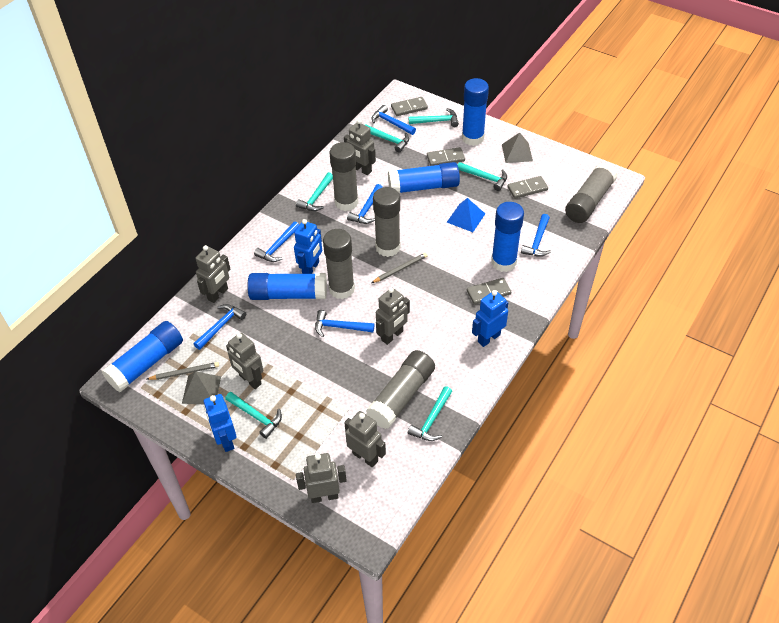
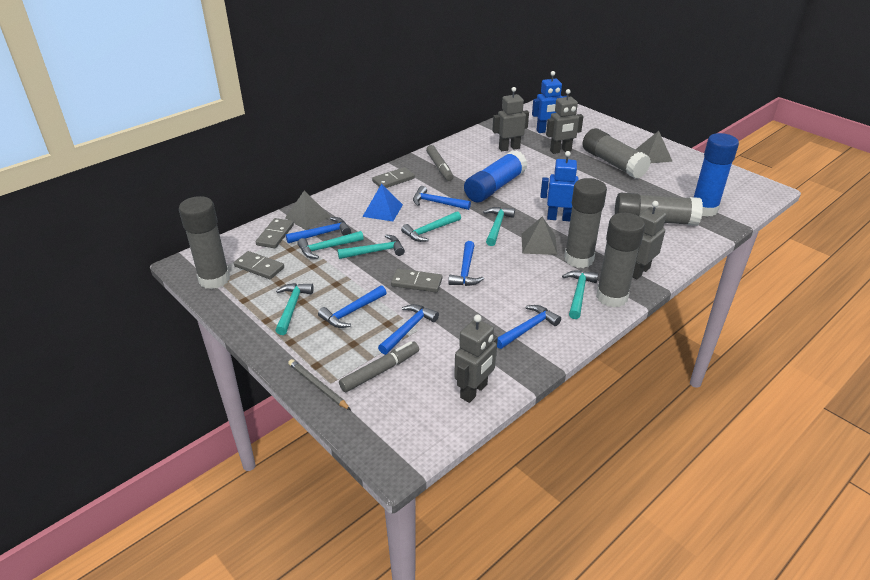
blue glue stick: [102,321,183,392] [247,273,327,300] [388,162,460,193] [462,78,489,146] [491,202,524,272] = 5 -> [464,150,527,202] [694,133,739,217] = 2
blue robot: [204,394,237,452] [294,219,322,274] [472,290,508,347] = 3 -> [532,71,567,133] [540,151,579,221] = 2
grey marker: none = 0 -> [339,341,419,392] [426,145,453,181] = 2
grey pencil: [146,362,219,380] [372,253,428,283] = 2 -> [288,359,351,410] = 1
grey pyramid: [182,372,221,404] [502,133,533,163] = 2 -> [285,190,331,230] [522,217,557,255] [635,131,673,163] = 3
grey robot: [196,245,230,303] [226,333,263,389] [296,453,347,503] [344,119,376,175] [344,411,386,468] [376,287,410,345] = 6 -> [454,314,498,403] [492,87,529,151] [546,89,584,154] [632,201,666,279] = 4

